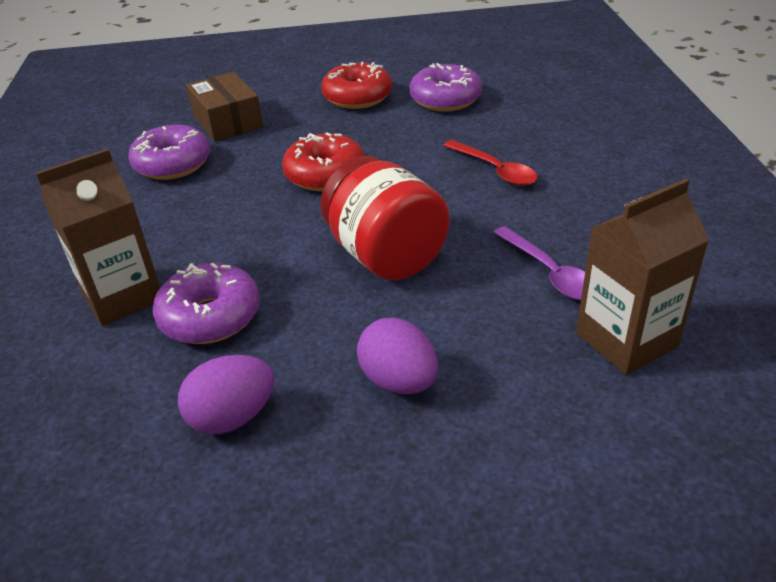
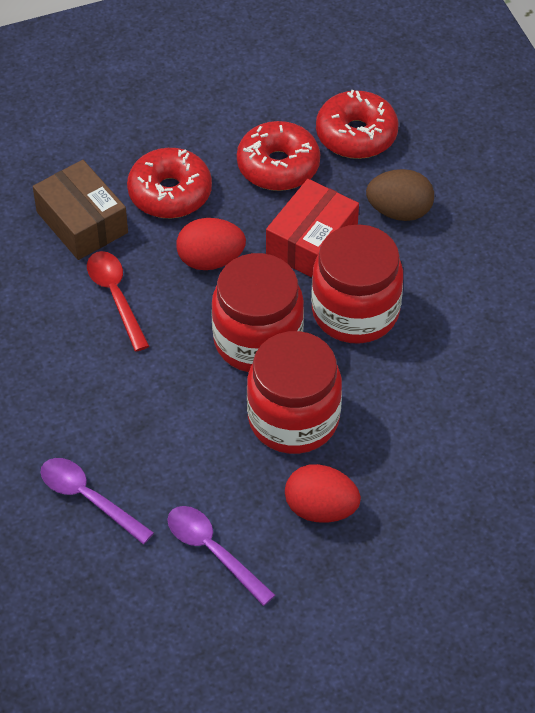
brown carton: [36,149,160,326] [576,178,709,375] = 2 -> none = 0
brown egg: none = 0 -> [366,169,434,221] = 1
purple donut: [128,125,211,180] [153,263,260,344] [410,63,482,112] = 3 -> none = 0
purple egg: [178,355,274,434] [357,317,438,394] = 2 -> none = 0
purple spoon: [493,226,585,300] = 1 -> [40,458,154,544] [167,506,275,606] = 2
red box: none = 0 -> [266,179,359,277] = 1
red donut: [282,132,365,191] [321,62,392,109] = 2 -> [127,148,212,218] [237,121,320,191] [316,90,398,159] = 3
red egg: none = 0 -> [176,218,246,270] [285,464,361,523] = 2
red jar: [320,156,450,280] = 1 -> [211,253,304,372] [247,331,342,454] [311,224,403,344] = 3

